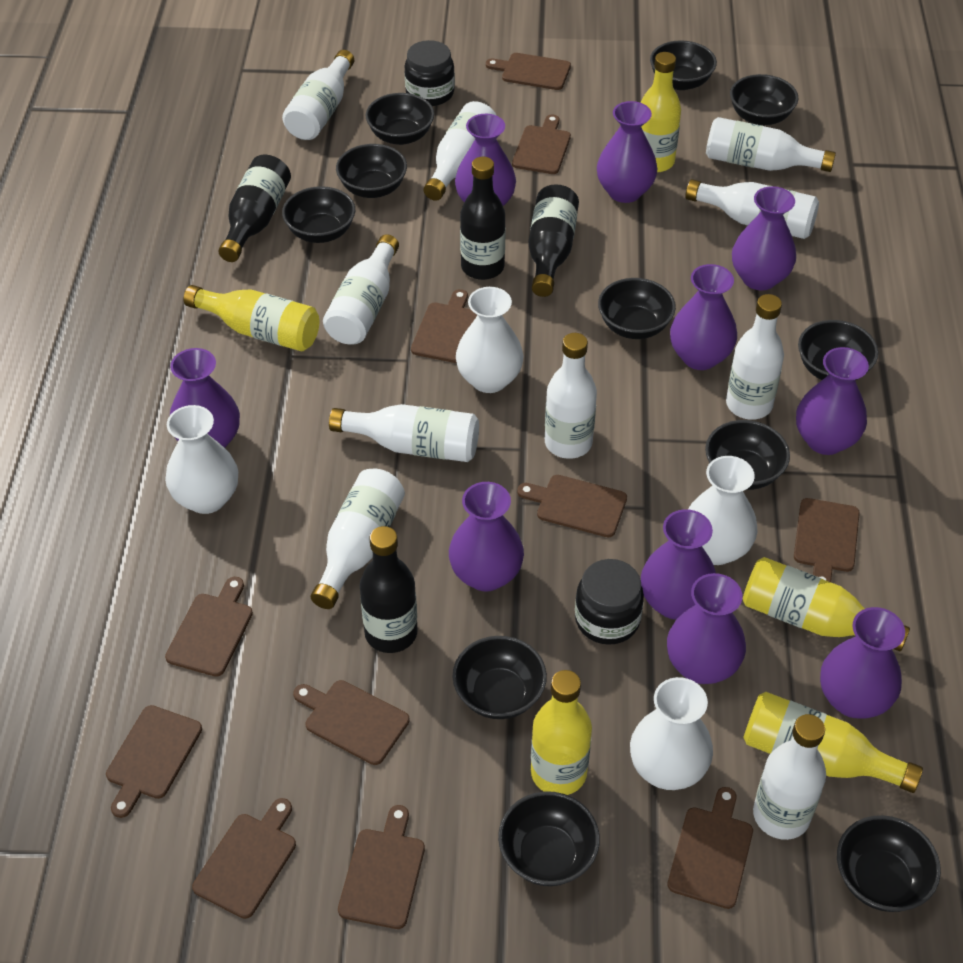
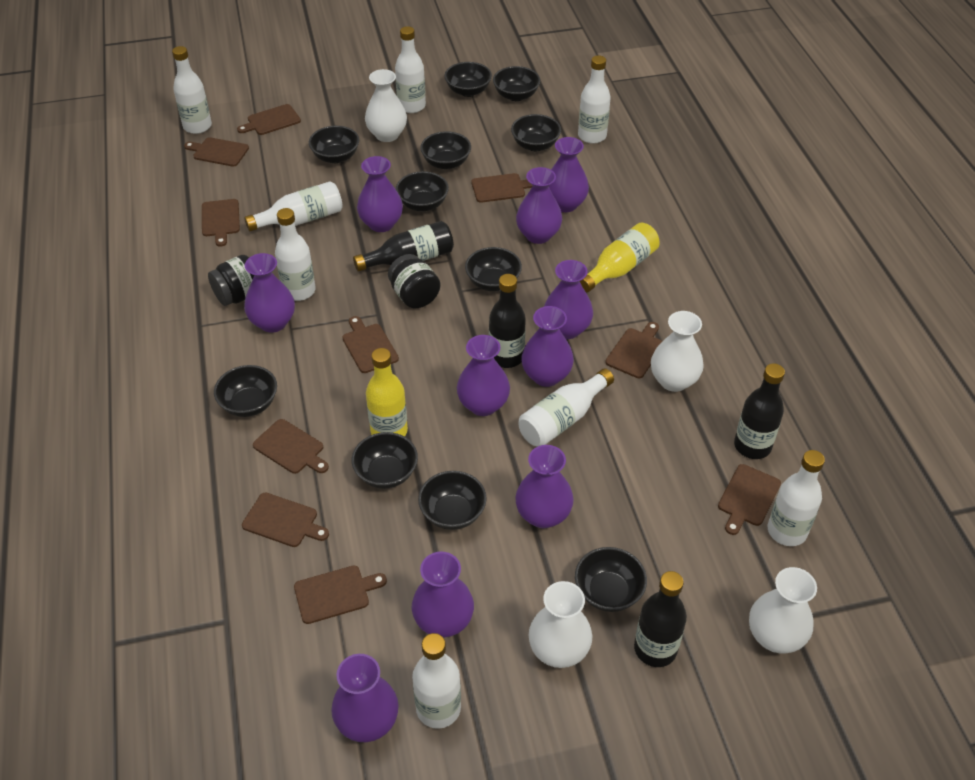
brown cutting board: [106,705,202,818] [165,577,253,677] [192,798,296,919] [293,680,410,765] [338,805,425,929] [411,289,477,363] [486,53,571,90] [512,114,571,174] [517,475,627,538] [667,787,753,909] [794,498,860,582] = 11 -> [184,137,249,167] [202,199,240,247] [237,104,301,135] [242,493,329,547] [253,419,329,474] [294,566,387,624] [342,316,399,373] [471,173,533,203] [605,322,663,378] [718,464,781,535] = 10
white bottle: [282,50,354,140] [311,469,405,609] [323,234,399,345] [329,404,479,462] [424,101,497,201] [545,333,597,459] [685,179,819,239] [706,117,836,172] [726,294,784,420] [753,714,826,840] = 10 -> [172,46,212,134] [244,181,343,231] [275,208,316,301] [395,26,426,113] [412,633,461,729] [519,368,614,447] [578,55,611,144] [768,450,825,546] = 8
yellow bottle: [184,285,319,352] [531,670,592,795] [641,52,681,173] [743,557,910,651] [743,692,923,793] = 5 -> [366,348,408,436] [580,222,660,292] = 2

